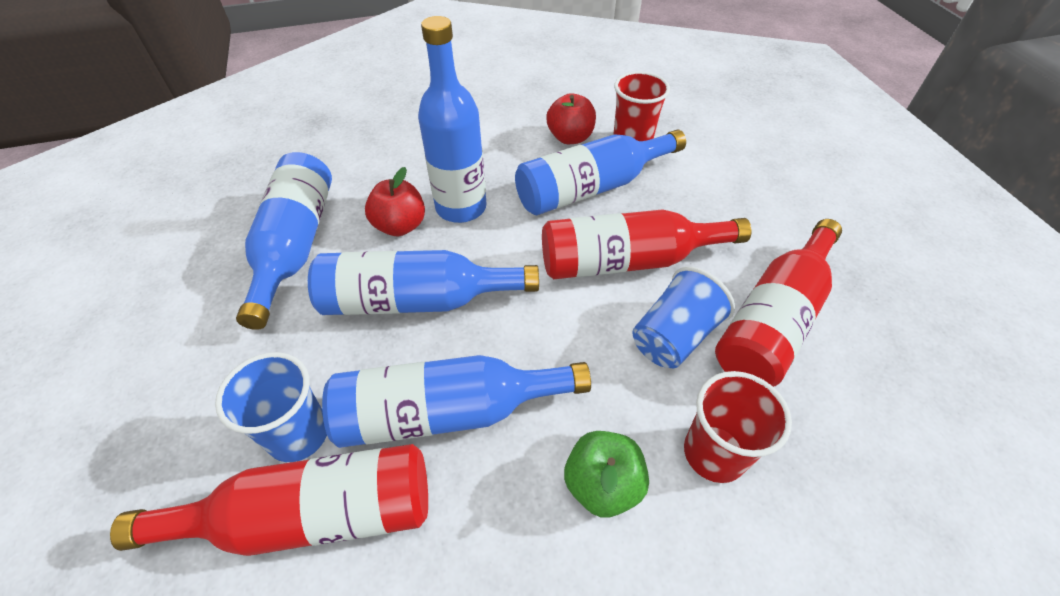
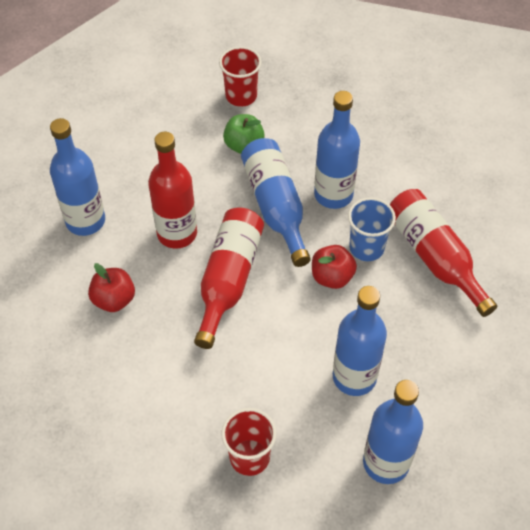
blue cup: [215,352,327,462] [632,267,735,368] = 2 -> [348,198,396,261] = 1

